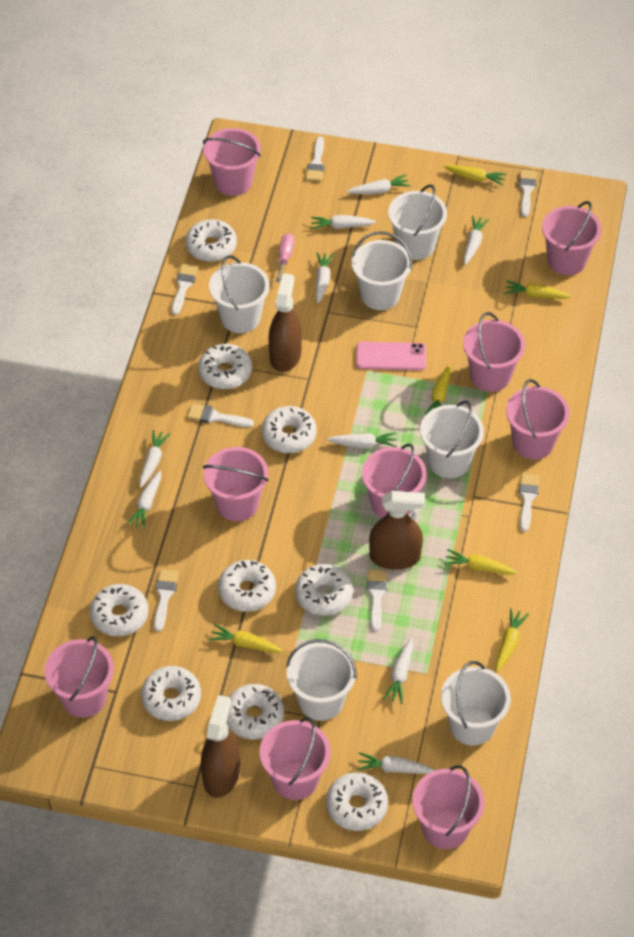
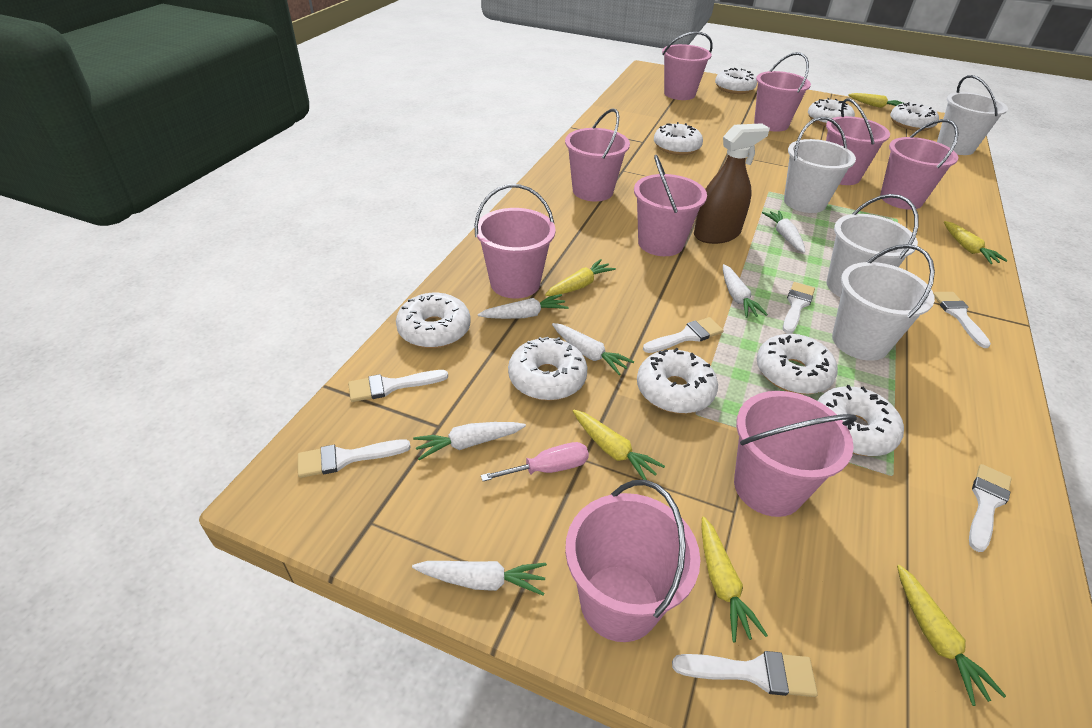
brown spray bottle: [201,695,240,798] [269,273,302,372] [369,491,425,570] = 3 -> [694,123,770,244] = 1
pink phone: [356,341,426,371] = 1 -> none = 0
white bucket: [209,255,270,333] [286,639,357,721] [351,231,412,310] [388,184,447,260] [420,400,484,478] [441,661,511,746] = 6 -> [784,117,856,213] [827,194,919,297] [832,244,935,361] [937,75,1008,155] = 4
white carrot: [127,470,161,529] [139,430,170,487] [311,215,376,230] [316,252,334,304] [327,432,397,448] [347,174,411,194] [357,752,435,774] [383,638,413,704] [464,216,489,265] = 9 -> [412,561,547,596] [413,422,526,460] [478,294,569,319] [552,323,634,375] [723,264,768,318] [762,211,805,253] = 6

